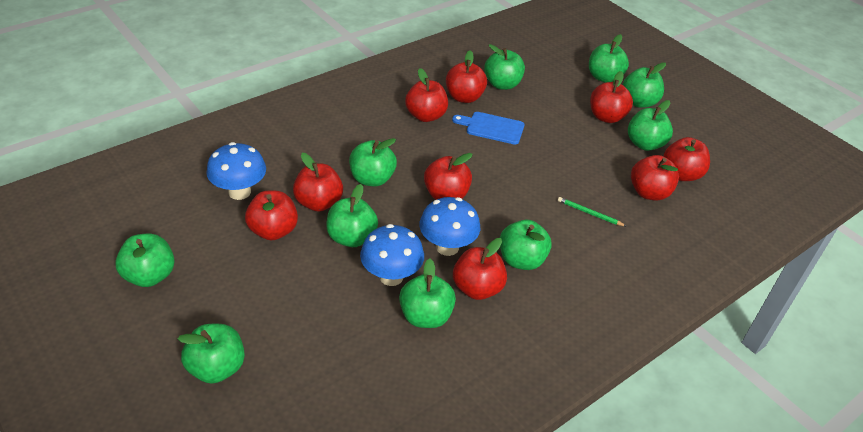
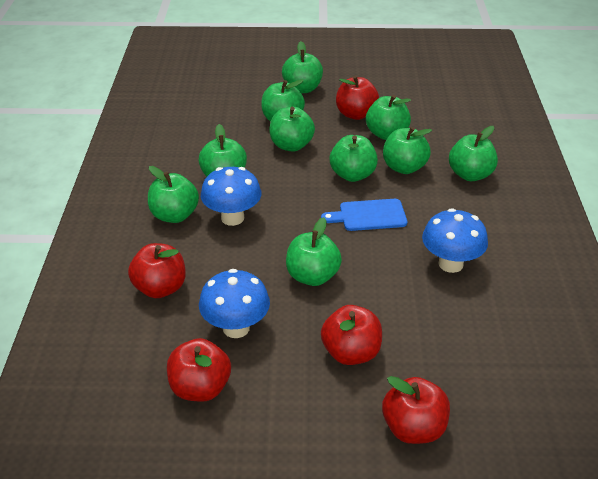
green pencil: [558,197,626,226] = 1 -> none = 0
red apple: [245,191,298,240] [293,153,343,212] [405,68,448,122] [424,153,473,200] [446,50,487,103] [453,238,507,300] [590,71,633,123] [631,155,679,201] [663,137,710,181] = 9 -> [128,243,186,298] [167,338,231,402] [321,305,382,365] [336,76,379,120] [382,376,450,444] = 5

